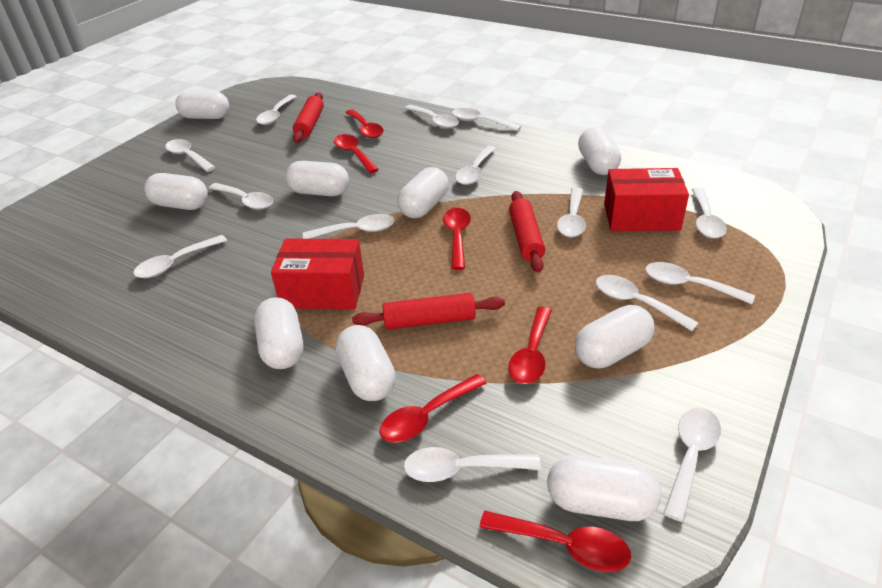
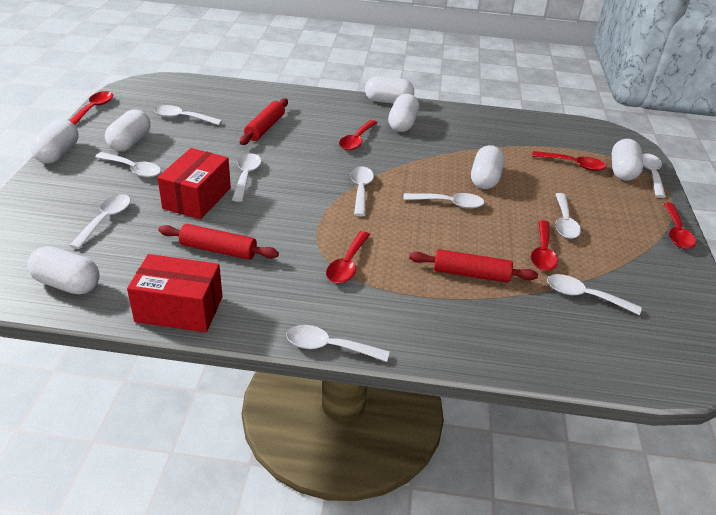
white capsule: [144,173,208,210] [175,91,229,119] [254,297,303,369] [285,161,349,196] [335,325,396,401] [397,167,449,218] [547,455,661,521] [575,305,655,368] [578,127,621,175] = 9 -> [27,246,100,295] [30,119,78,163] [105,109,151,151] [365,76,414,104] [388,94,419,132] [471,145,504,189] [612,139,643,181] = 7
white spoon: [133,235,227,278] [165,139,216,172] [209,183,273,210] [256,95,297,125] [303,214,395,239] [404,105,459,129] [404,447,541,482] [452,108,521,131] [455,146,496,185] [557,188,586,237] [596,275,698,331] [645,262,755,304] [663,408,721,522] [692,188,727,239] = 14 -> [69,194,131,249] [95,152,161,178] [154,105,222,125] [232,154,261,202] [286,325,390,362] [350,167,374,216] [403,193,484,209] [547,274,642,315] [555,193,581,239] [642,153,666,198] = 10

